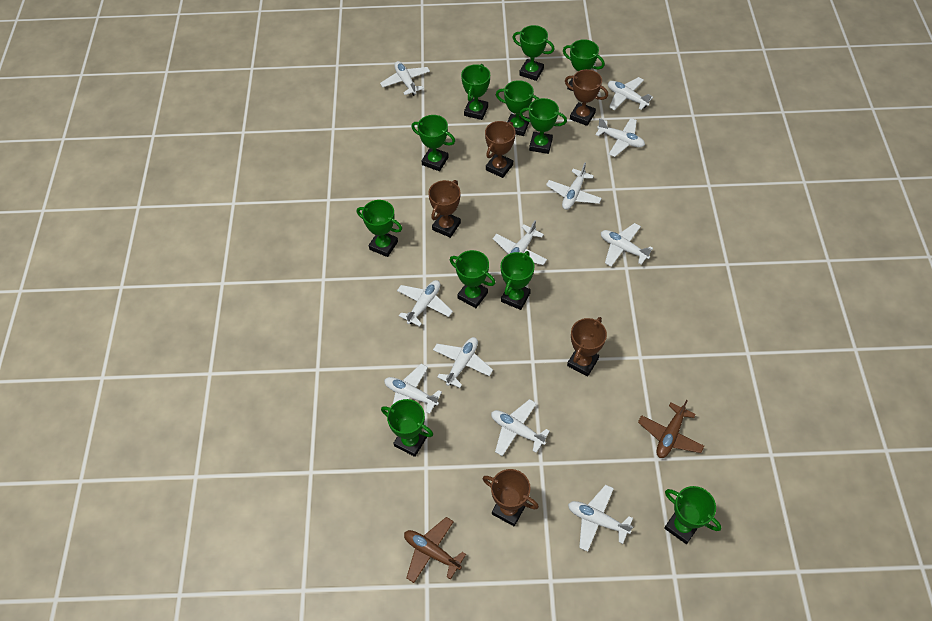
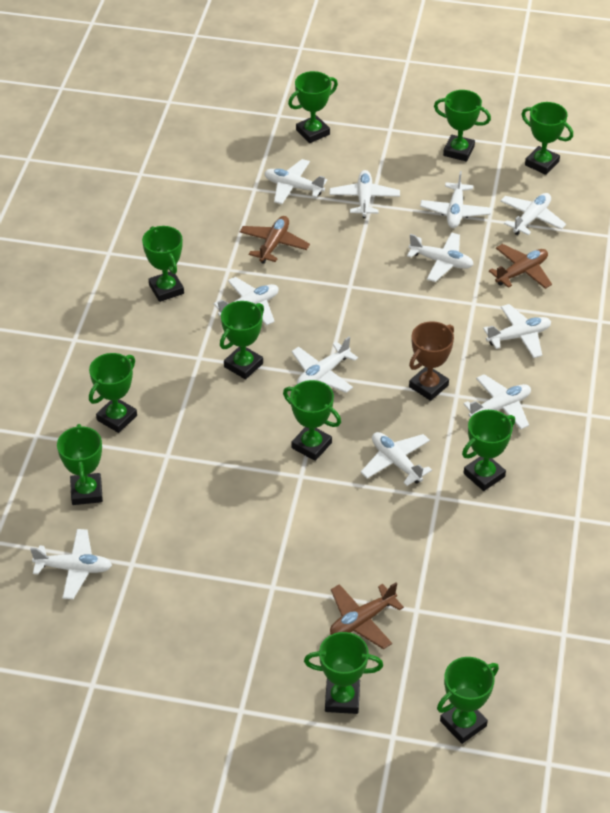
brown plane: [404,517,466,583] [638,400,704,458] = 2 -> [240,216,310,264] [330,583,404,649] [489,244,552,289] = 3
brown trophy: [428,180,461,238] [483,469,539,526] [485,121,516,178] [565,69,608,126] [567,317,607,377] = 5 -> [409,321,454,401] = 1

